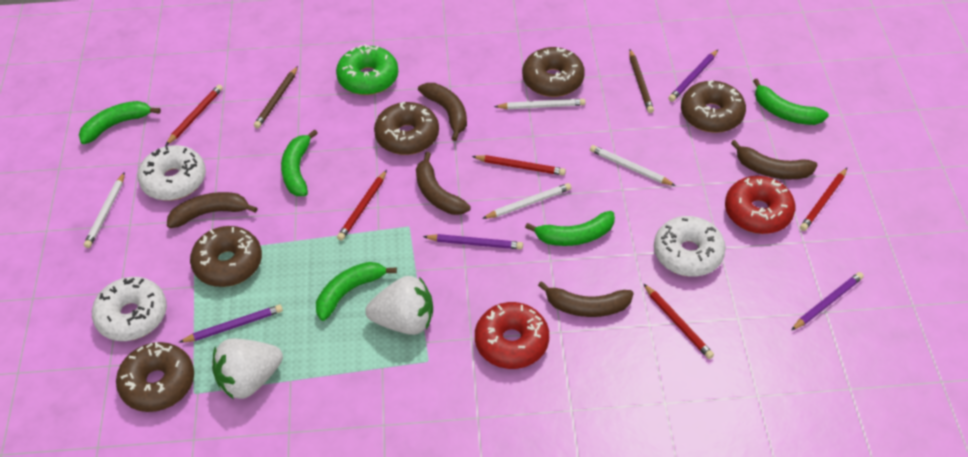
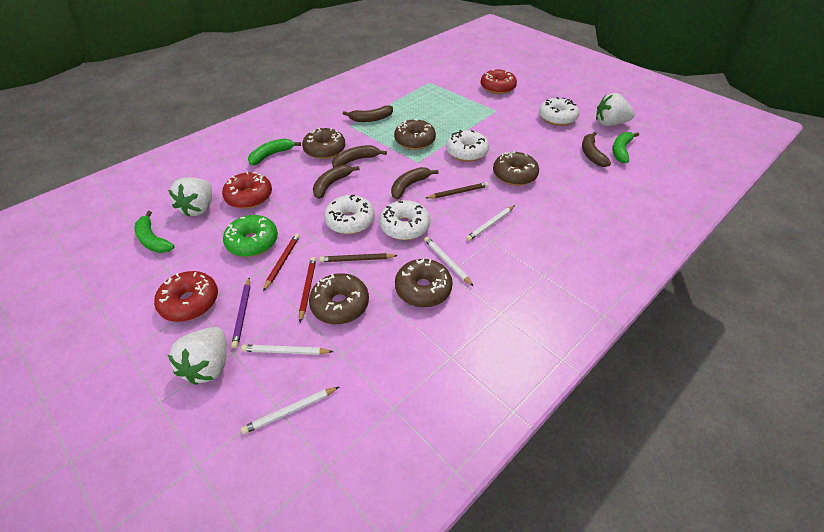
green banana: [79,101,161,144] [281,129,318,196] [316,262,397,321] [525,211,615,246] [753,79,829,125] = 5 -> [134,211,175,253] [248,138,301,166] [612,132,639,163] = 3
purple pencil: [179,305,283,343] [423,234,523,249] [668,50,718,102] [791,272,864,330] = 4 -> [231,278,251,348] = 1
red donut: [475,302,549,369] [725,176,795,234] = 2 -> [154,271,218,322] [222,172,272,209] [481,69,517,94] = 3
red pencil: [166,85,223,145] [337,170,387,241] [472,155,566,175] [644,284,714,359] [800,168,847,231] = 5 -> [263,234,300,291] [299,257,316,322] = 2
white donut: [92,277,167,341] [138,145,206,201] [654,216,726,277] = 3 -> [324,195,375,234] [379,200,430,240] [446,130,489,162] [539,97,579,126] = 4
white strawberry: [212,338,283,399] [365,276,433,335] = 2 -> [168,177,212,217] [168,327,226,385] [596,93,635,126] = 3

